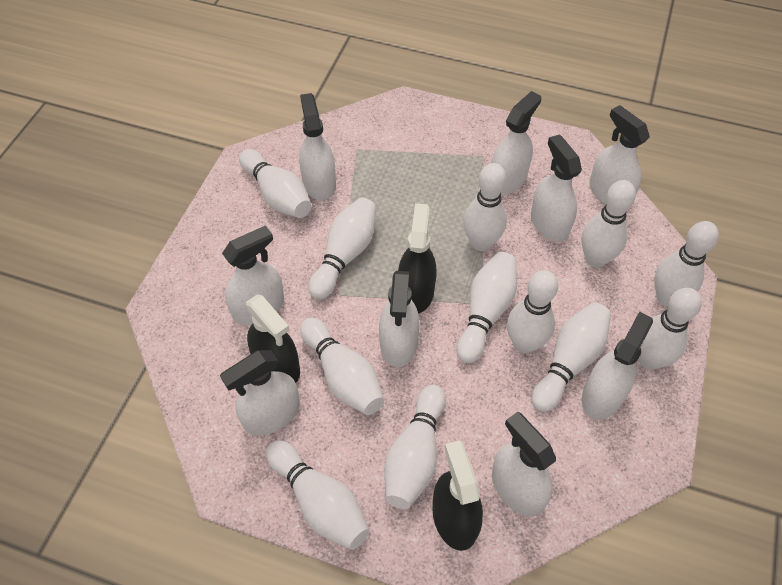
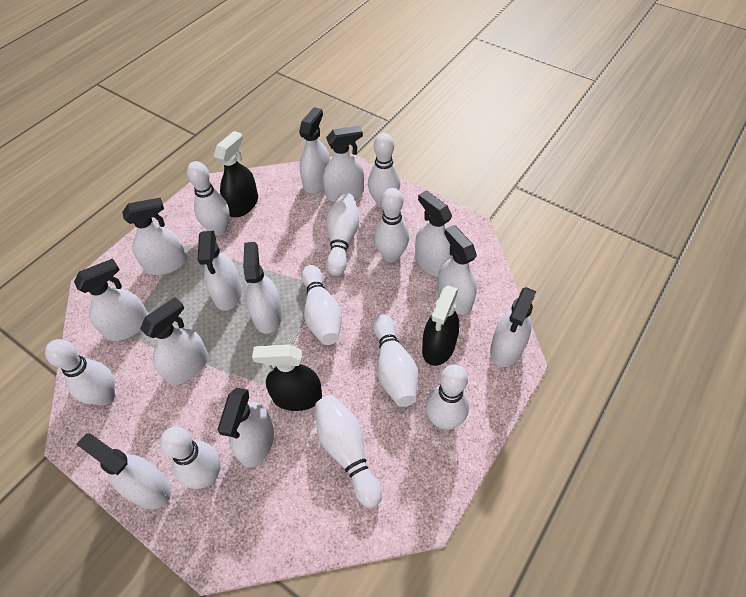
white bowling pin: [239,149,312,218] [266,440,370,550] [300,318,384,415] [308,197,376,300] [384,385,446,509] [456,252,517,363] [463,163,507,251] [507,270,558,353] [531,302,611,412] [581,180,636,268] [638,288,702,370] [654,221,719,307] = 12 -> [45,339,115,405] [160,427,221,489] [187,161,229,236] [301,265,342,345] [315,395,382,508] [326,193,359,276] [368,133,400,208] [373,314,418,407] [374,188,409,262] [426,365,469,430] = 10
white spray bottle: [220,350,300,436] [222,225,284,325] [299,93,336,201] [379,271,419,367] [491,91,541,195] [492,412,556,517] [531,134,582,242] [582,312,653,420] [589,105,650,205] = 9 -> [74,259,149,341] [76,433,171,509] [122,198,187,275] [140,297,208,385] [198,231,242,311] [217,388,274,467] [243,242,282,334] [299,107,330,193] [323,126,364,202] [415,191,453,277] [437,225,477,315] [490,287,536,367] = 12

